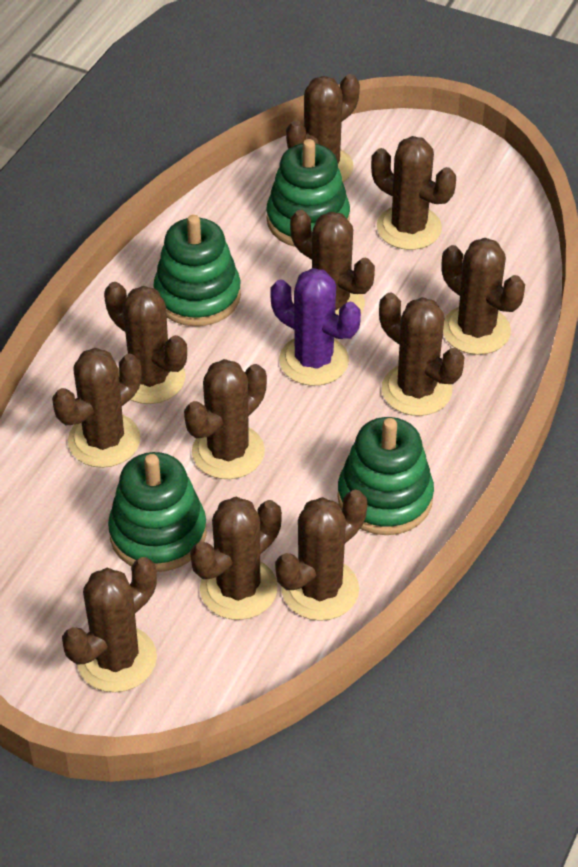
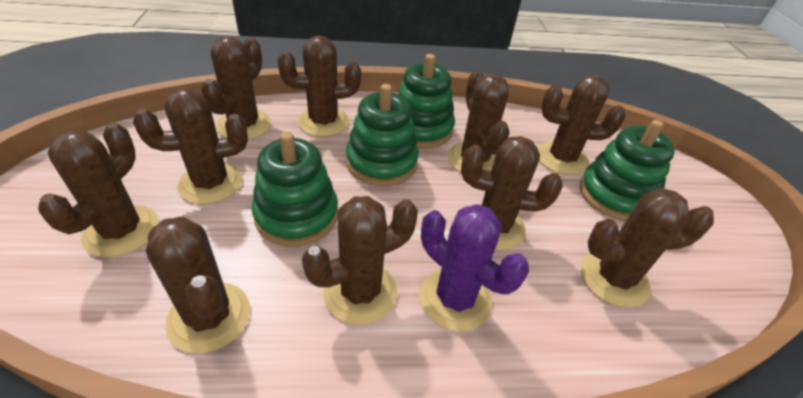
brown cactus: [52,348,142,468] [62,557,157,692] [104,282,187,404] [184,359,267,479] [190,497,282,620] [275,490,367,621] [286,74,360,182] [290,210,375,315] [371,136,456,250] [379,293,465,416] [442,238,525,355] = 11 -> [38,123,158,258] [133,88,248,204] [146,216,250,353] [201,36,271,140] [277,36,361,137] [302,196,418,325] [448,70,510,172] [461,136,563,251] [538,75,626,175] [581,188,714,308] = 10

